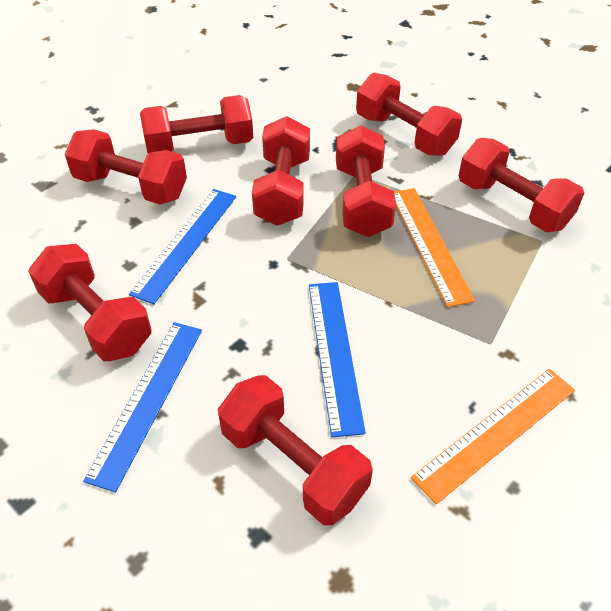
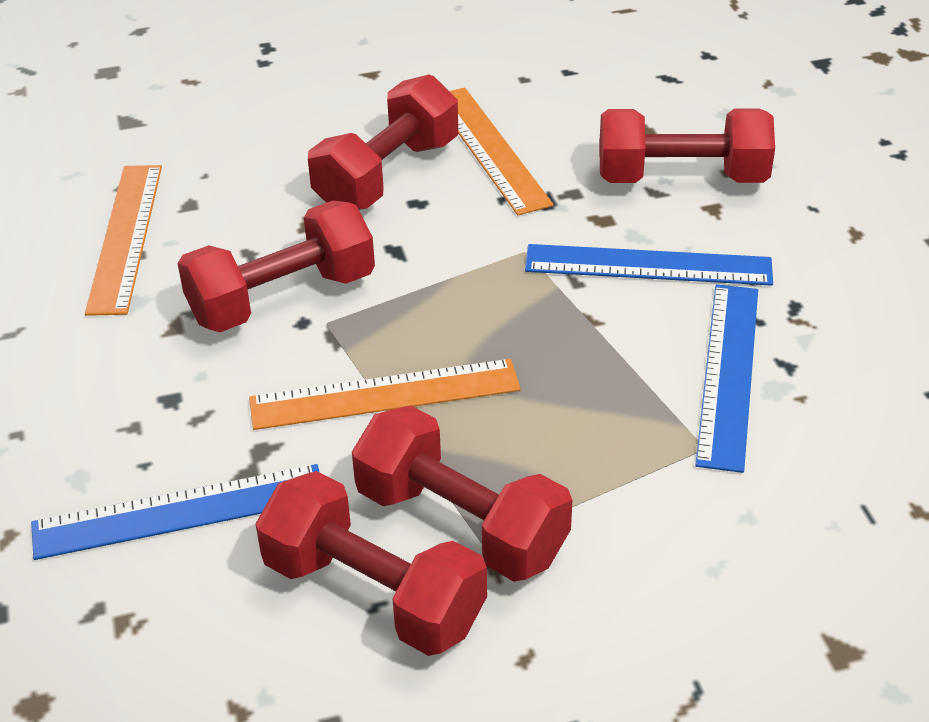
orange ruler: [394,188,475,307] [411,369,575,504] = 2 -> [85,165,162,316] [249,359,521,430] [449,87,553,216] = 3
red dumbbell: [28,244,152,361] [65,129,187,205] [140,95,253,154] [218,375,373,525] [252,116,310,226] [336,125,396,237] [356,73,462,156] [459,138,584,232] = 8 -> [177,201,375,332] [256,471,487,656] [308,75,458,210] [352,405,572,582] [599,109,775,183] = 5

